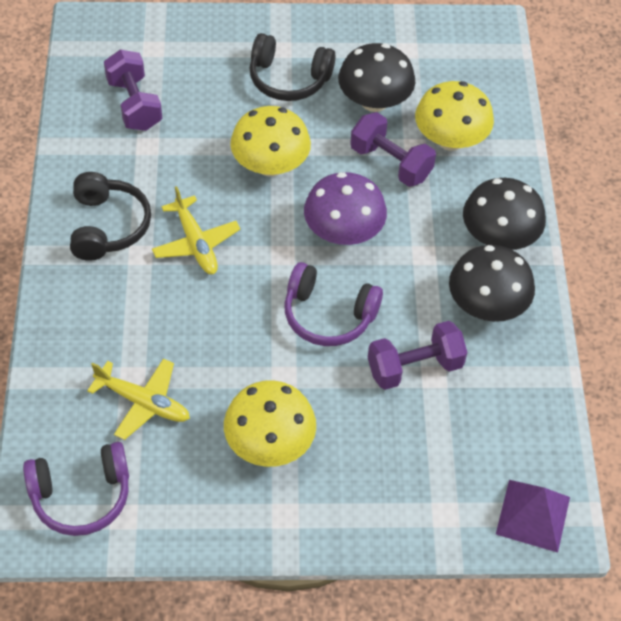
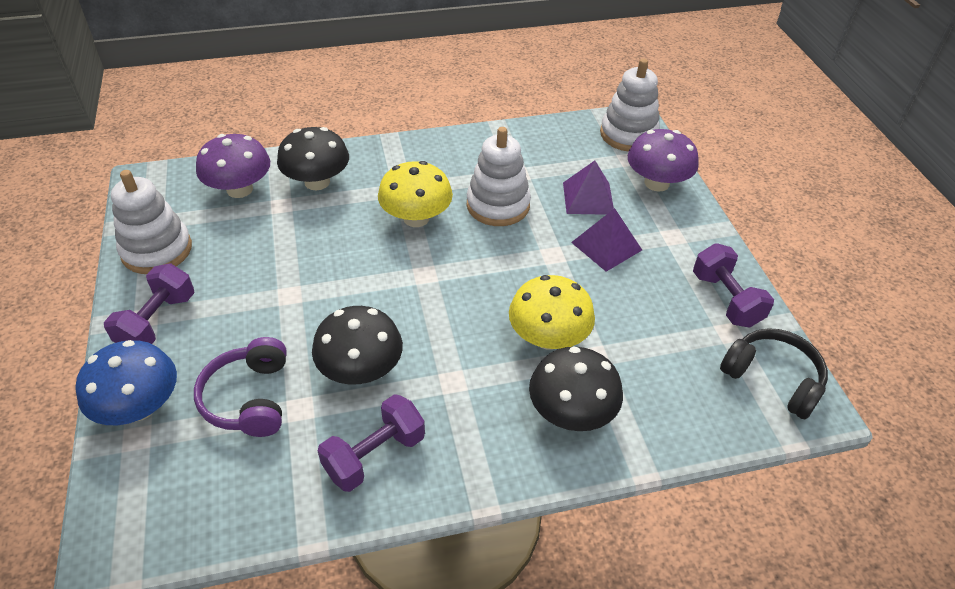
black headphones: [70,172,151,261] [250,33,336,101] = 2 -> [720,328,828,420] = 1
blue mushroom: none = 0 -> [76,340,177,425] = 1
purple headphones: [23,442,129,536] [284,262,383,346] = 2 -> [194,337,287,437] = 1
purple mushroom: [304,172,387,245] = 1 -> [196,134,270,198] [628,129,699,192] = 2
purple pyramid: [496,480,570,553] = 1 -> [563,161,614,215] [571,208,642,272] = 2
white stacking toy: none = 0 -> [111,170,192,274] [467,127,531,226] [600,59,660,152] = 3
yellow mushroom: [224,380,316,467] [230,106,311,176] [415,81,494,151] = 3 -> [378,161,453,227] [509,275,595,350] = 2
yellow plane: [87,358,190,440] [152,186,240,274] = 2 -> none = 0

